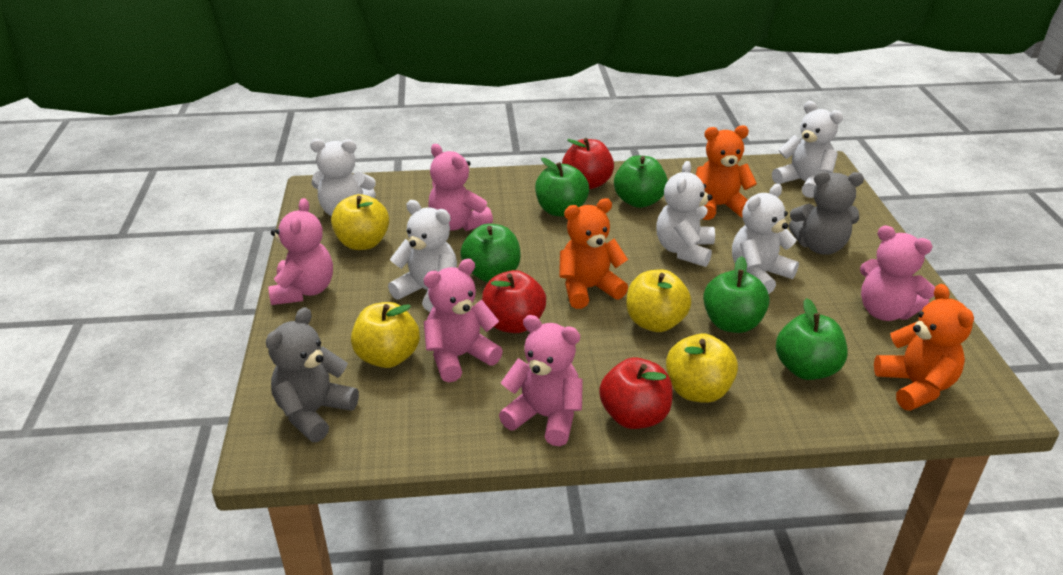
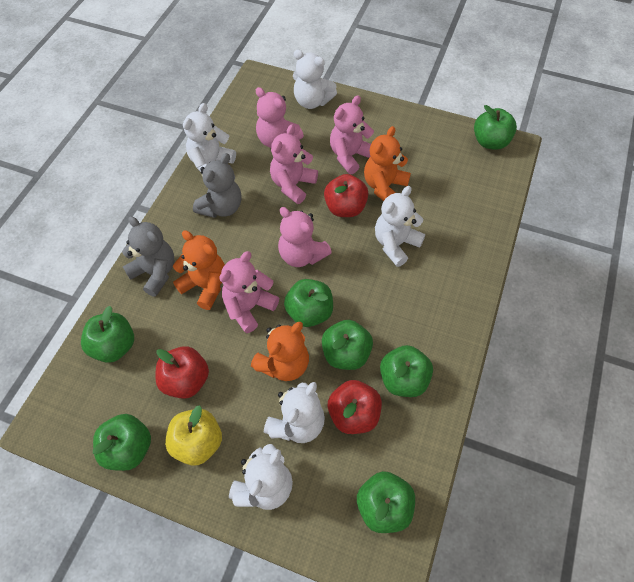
green apple: [460,224,521,282] [535,158,589,217] [614,156,668,208] [703,256,770,333] [776,298,848,380] = 5 -> [81,306,134,363] [93,414,151,471] [284,279,333,327] [322,320,373,370] [357,471,415,533] [380,345,433,397] [474,105,517,150] = 7
yellow apple: [331,194,389,250] [351,302,420,368] [626,269,691,332] [666,334,738,403] = 4 -> [165,405,222,466] = 1

